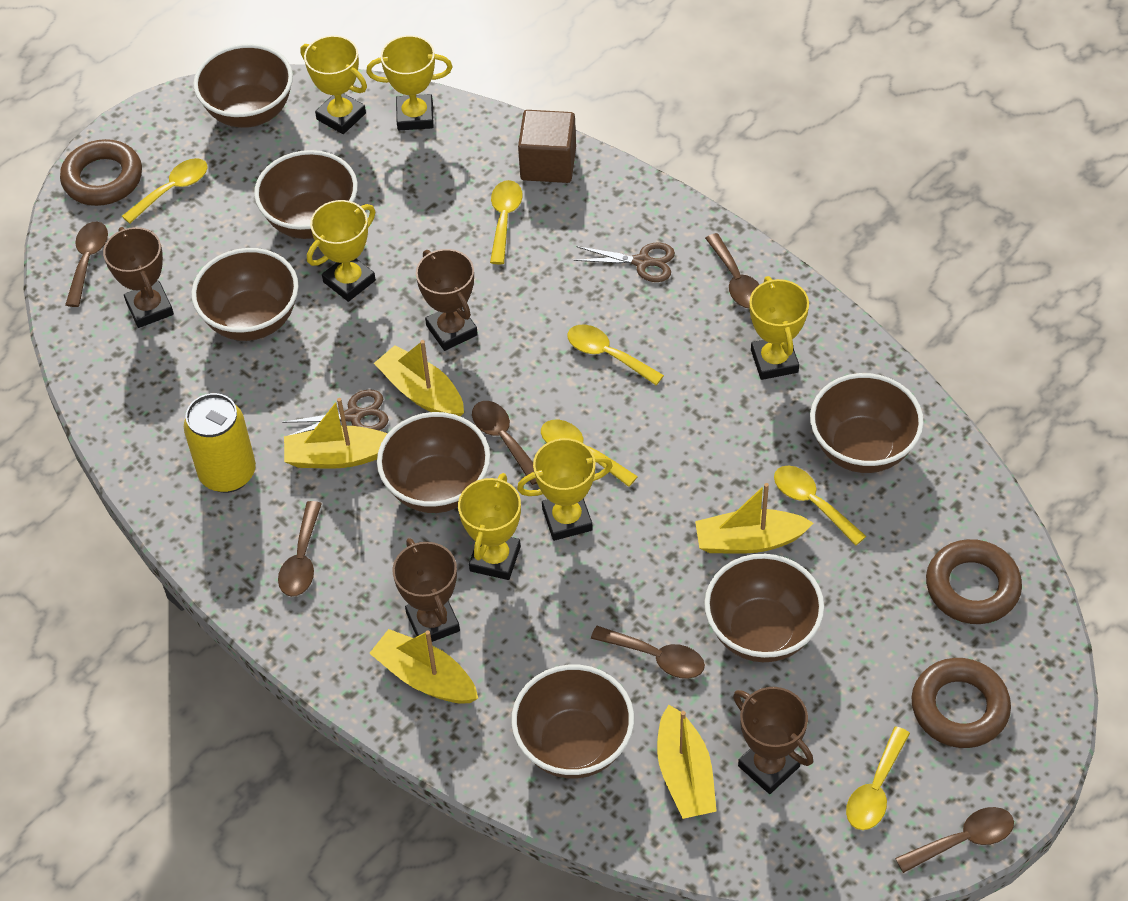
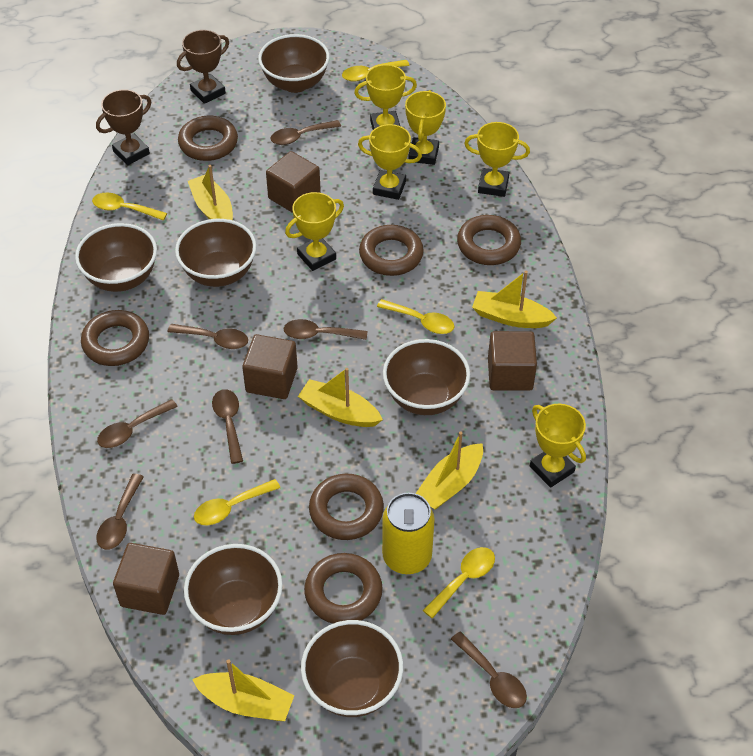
brown bowl: [191,248,299,341] [193,44,293,128] [254,150,358,239] [377,412,490,513] [511,665,634,778] [704,554,824,662] [810,373,924,473] = 7 -> [75,223,157,292] [175,219,257,287] [184,544,283,635] [258,34,330,93] [301,620,403,717] [383,339,470,415] = 6
brown cube: [518,110,576,183] = 1 -> [113,543,179,615] [242,334,298,399] [266,151,321,213] [488,331,537,391] = 4
brown ring: [60,139,142,206] [911,658,1011,748] [926,539,1022,624] = 3 -> [81,310,149,366] [178,116,238,161] [304,553,383,623] [309,474,384,540] [359,225,424,276] [457,215,521,265] = 6
brown scissors: [282,389,389,435] [574,242,675,282] = 2 -> none = 0
brown spoon: [65,222,108,307] [278,501,322,597] [472,401,537,485] [591,626,705,679] [705,233,760,309] [895,807,1014,873] = 6 -> [97,399,178,448] [97,474,144,550] [167,324,248,349] [212,389,243,464] [270,120,341,145] [283,319,367,340] [451,631,527,708] = 7
brown trophy: [103,227,174,328] [393,538,460,642] [416,249,478,351] [733,687,813,794] = 4 -> [96,89,151,165] [177,30,229,104] = 2
yellow spoon: [122,158,208,224] [490,180,522,264] [541,420,638,487] [568,325,664,385] [774,466,866,545] [846,727,910,830] = 6 -> [92,193,167,221] [194,479,280,525] [342,60,410,81] [377,299,455,334] [423,547,495,619] = 5

